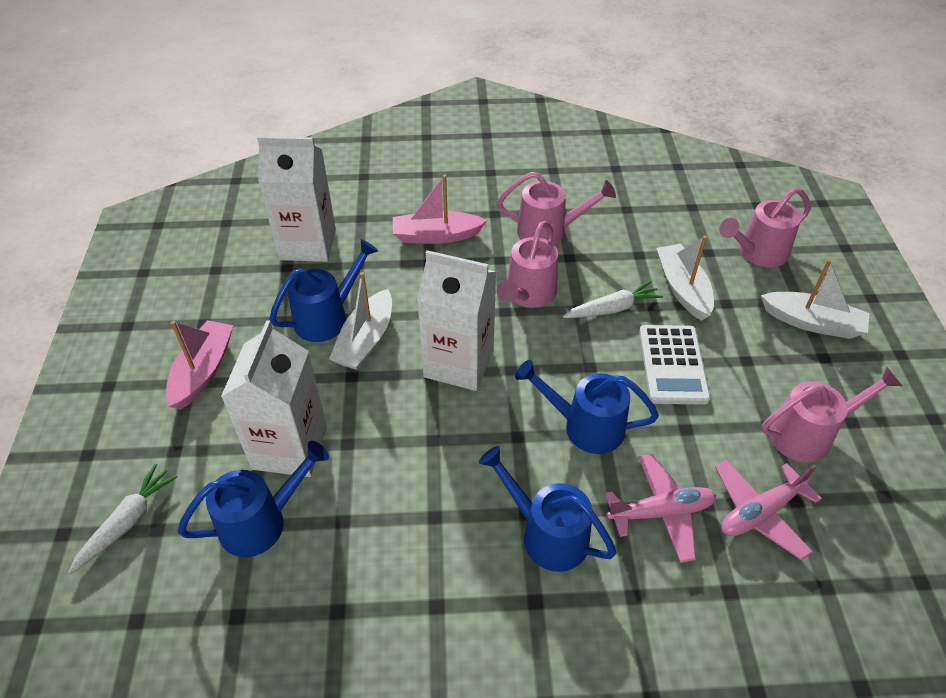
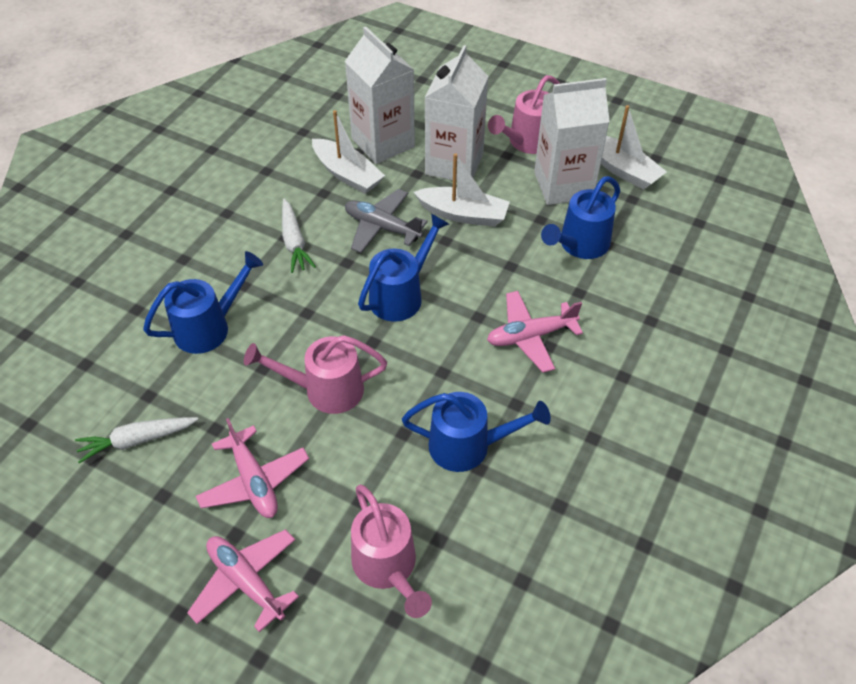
grey plane: none = 0 -> [345,189,428,253] = 1
pink boat: [166,320,233,410] [393,175,487,244] = 2 -> none = 0
pink plane: [605,454,716,563] [715,460,822,560] = 2 -> [187,529,299,632] [196,418,309,518] [487,291,583,373] = 3
pink watering can: [497,172,616,245] [497,221,558,308] [719,187,810,268] [761,366,902,462] = 4 -> [244,335,387,414] [351,484,432,618] [488,75,560,154] = 3
white calculator: [639,325,711,405] = 1 -> none = 0

